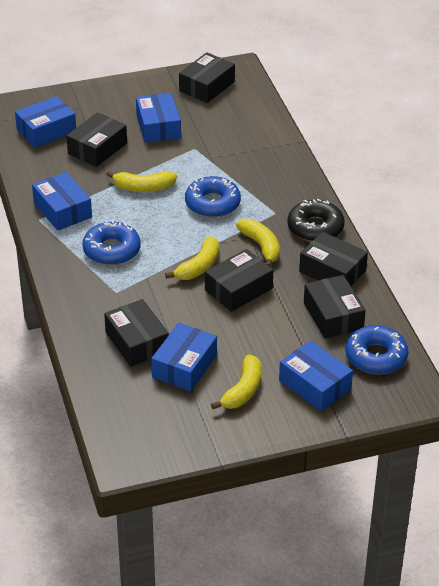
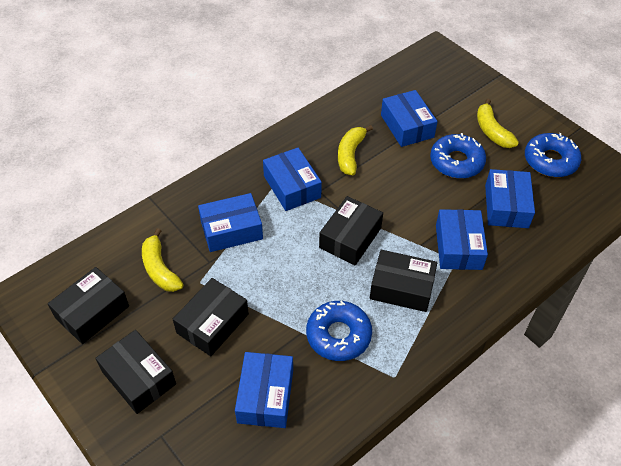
black box: [67,112,127,167] [104,299,169,367] [179,52,235,103] [205,249,273,312] [299,232,368,286] [304,275,366,339] = 6 -> [48,267,129,344] [95,330,176,414] [173,278,249,356] [319,196,383,265] [370,250,437,312] = 5
black donut: [287,199,345,242] = 1 -> none = 0
blue box: [15,96,76,148] [32,172,92,231] [136,93,181,143] [151,323,217,391] [279,341,353,411] = 5 -> [198,193,263,252] [235,352,293,428] [263,148,322,211] [381,90,438,147] [436,209,488,270] [485,169,535,228] = 6
yellow banana: [106,171,177,192] [165,236,219,280] [211,355,261,409] [236,219,280,267] = 4 -> [142,228,183,292] [338,125,373,175] [477,99,519,148] = 3

